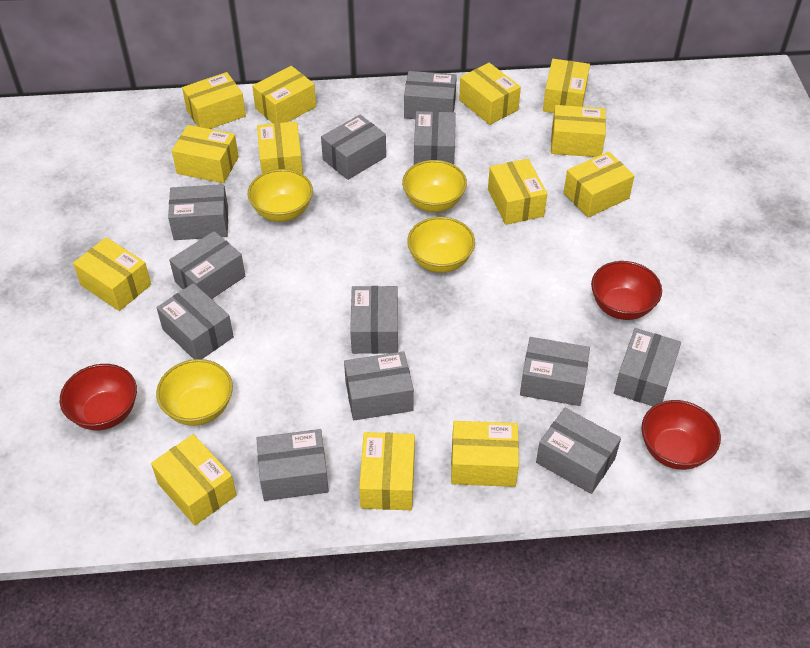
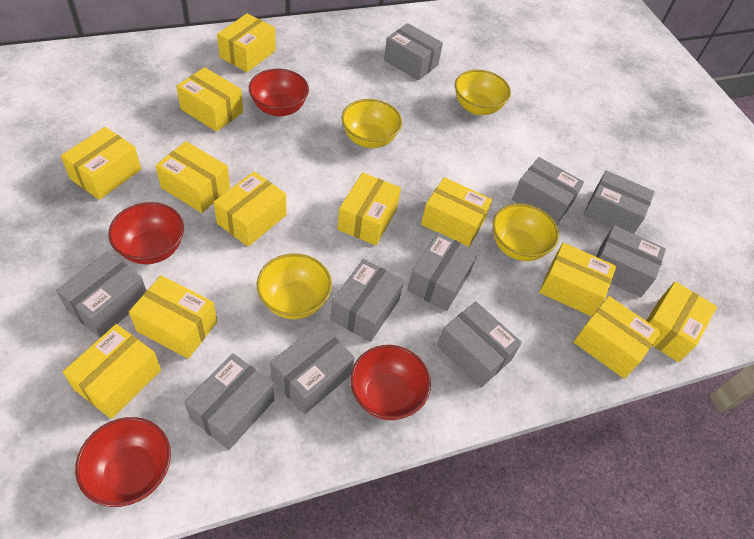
grey box: [156,283,234,359] [168,184,228,240] [169,231,245,299] [256,429,329,501] [321,115,386,180] [344,351,414,420] [350,286,398,354] [404,71,457,119] [414,111,456,165] [520,337,590,406] [536,408,621,494] [614,328,681,406] = 12 -> [56,251,147,338] [184,353,274,450] [270,324,355,414] [330,259,404,342] [384,23,443,81] [407,232,478,311] [437,301,522,388] [512,157,584,225] [583,170,655,234] [596,225,666,297] = 10
red bowl: [60,364,137,431] [591,261,662,320] [641,400,721,470] = 3 -> [75,417,171,507] [108,202,184,264] [249,69,309,116] [350,345,431,420] = 4
yellow box: [73,237,151,311] [151,434,236,526] [172,125,239,183] [182,72,246,129] [252,66,316,123] [257,121,303,174] [359,432,415,510] [451,421,519,487] [459,63,521,125] [488,159,547,225] [543,59,590,113] [551,105,606,157] [564,152,634,217] = 13 -> [61,127,141,200] [63,324,161,419] [129,275,217,359] [155,141,230,213] [176,67,243,132] [214,171,286,247] [217,13,276,72] [337,172,401,245] [421,177,492,247] [539,243,616,317] [574,296,661,379] [647,281,717,362] = 12

